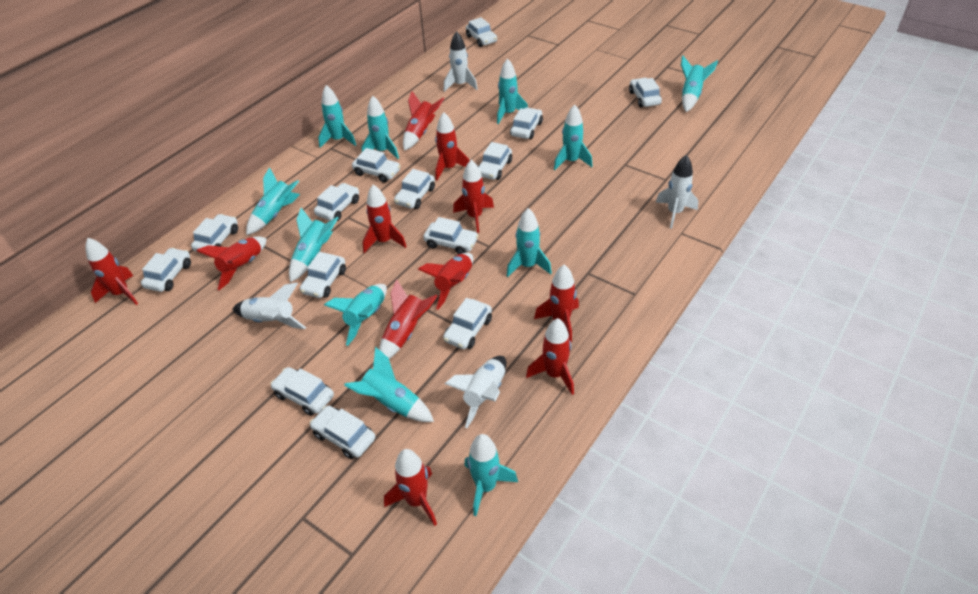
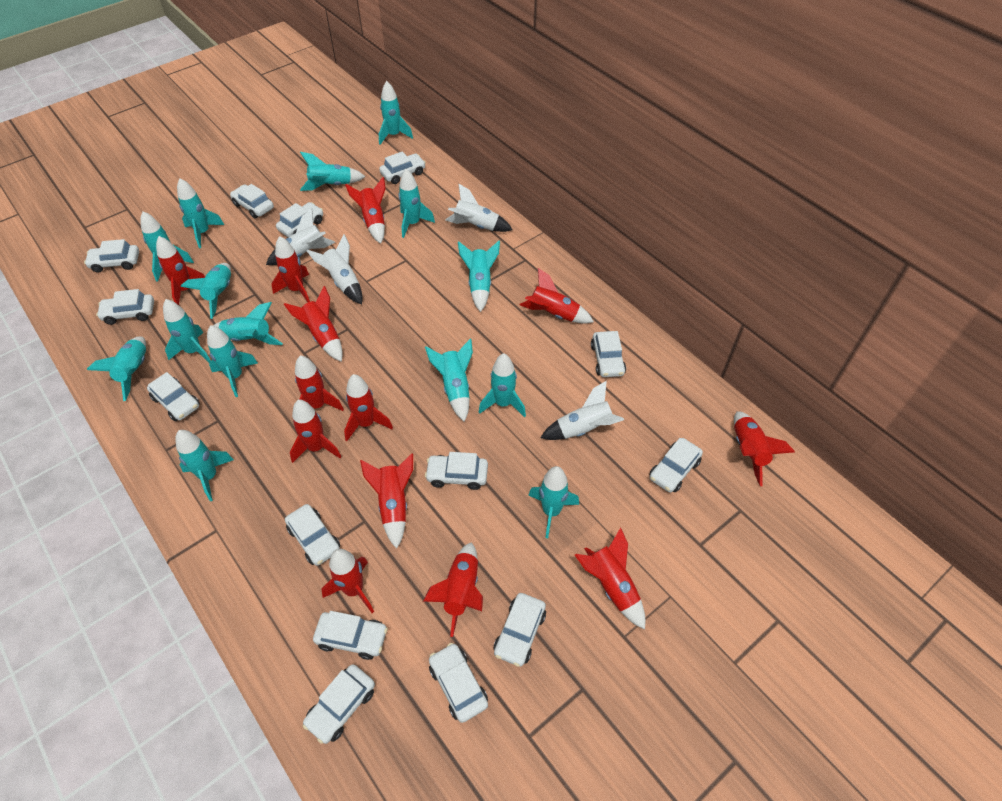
red rocket: [85,238,138,305] [196,237,267,290] [362,185,407,253] [379,279,437,359] [384,449,437,526] [403,91,444,151] [418,253,473,310] [435,112,469,181] [453,160,494,233] [526,318,574,395] [534,265,579,342] = 11 -> [156,236,205,305] [272,236,310,302] [284,286,343,362] [290,400,341,463] [295,355,344,411] [321,549,374,613] [344,374,393,441] [345,177,386,244] [360,454,413,549] [423,542,483,637] [520,268,594,324] [575,528,645,629] [734,411,795,486] = 13
turquoise rocket: [246,167,300,235] [289,208,338,282] [318,85,356,148] [324,284,387,346] [344,347,434,422] [362,96,399,159] [465,434,518,516] [497,58,528,124] [506,208,552,277] [554,105,592,170] [681,55,718,112] = 11 -> [87,336,146,401] [140,211,194,282] [163,299,211,363] [175,430,234,501] [177,178,224,248] [180,263,231,319] [207,325,258,397] [213,302,283,345] [300,152,366,191] [379,81,413,145] [398,169,435,238] [425,338,473,422] [458,241,500,312] [479,353,526,417] [528,466,579,538] = 15

